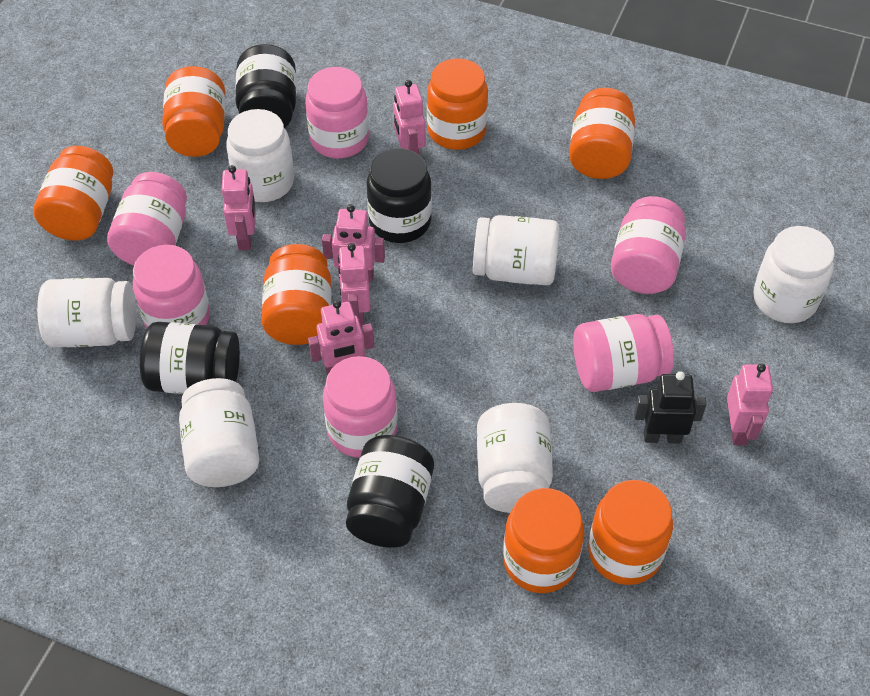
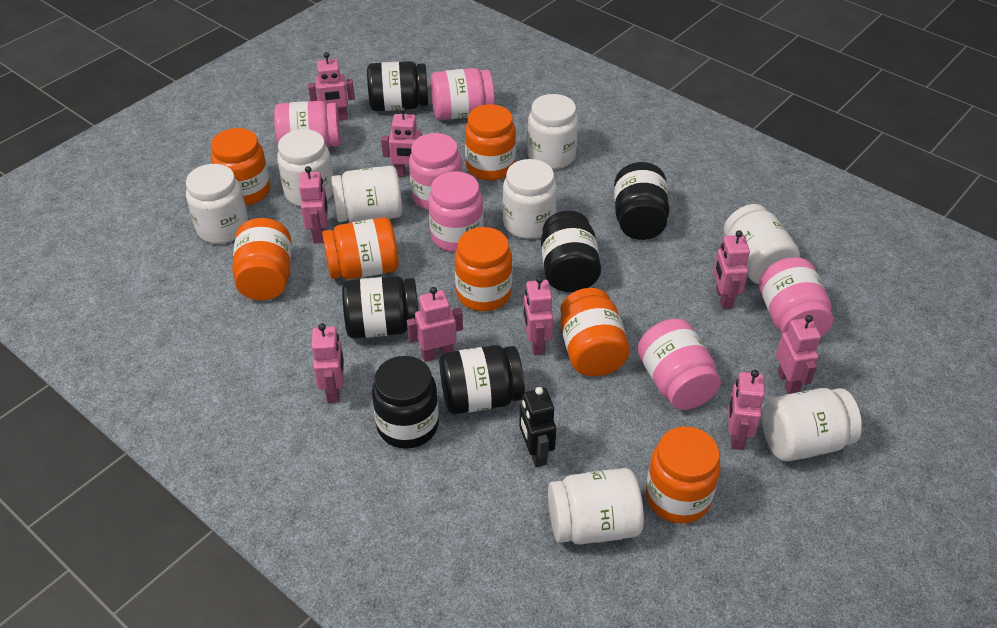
black jar: [140,322,240,394] [235,44,296,128] [346,435,434,548] [367,148,432,243] = 4 -> [342,276,418,339] [367,61,428,111] [372,356,439,449] [439,345,525,414] [541,211,601,292] [614,162,669,240] = 6
pink robot: [221,165,256,250] [308,300,374,376] [322,204,385,281] [338,243,371,327] [393,80,426,154] [727,363,773,445] = 6 -> [299,166,328,244] [308,52,355,120] [311,323,344,403] [381,107,422,177] [407,287,463,362] [523,276,553,355] [713,230,750,309] [728,370,765,450] [776,315,821,394] = 9
white jar: [37,278,136,347] [179,378,259,487] [226,109,294,202] [473,215,559,285] [477,403,553,513] [753,226,835,323] = 6 -> [186,164,248,244] [277,129,333,206] [331,166,402,223] [503,159,557,239] [527,94,578,169] [548,468,644,545] [724,204,800,284] [762,388,862,462] = 8

